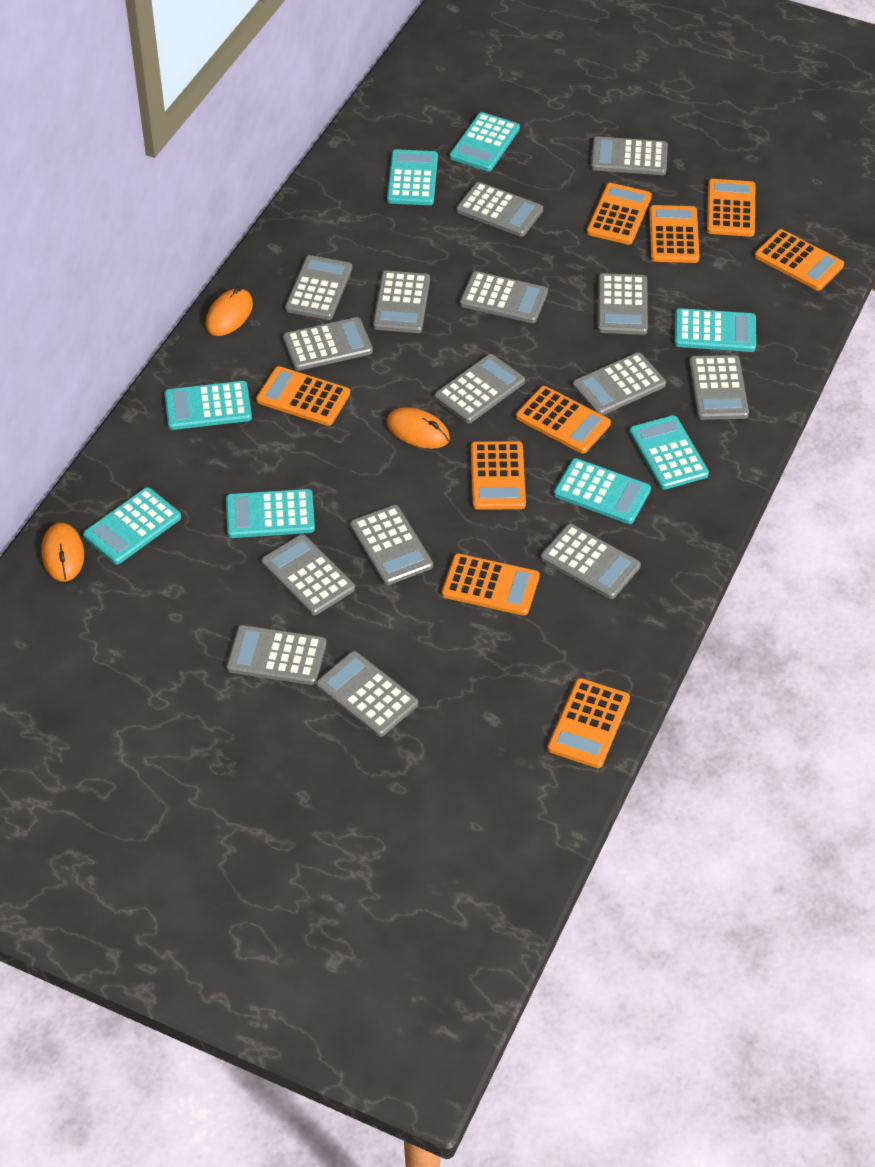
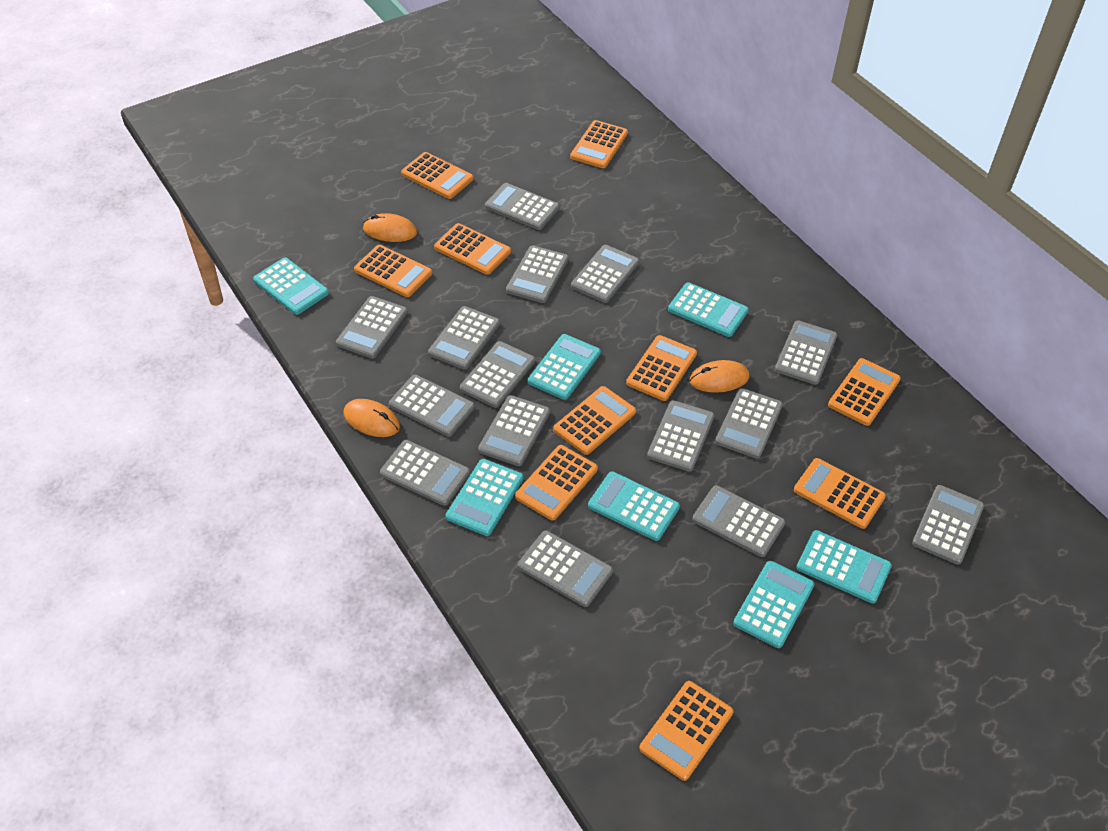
orange calculator: [256,366,350,426] [442,554,540,616] [471,441,526,510] [516,386,611,454] [547,678,630,768] [587,183,652,245] [649,205,700,263] [707,179,755,237] [755,229,844,291] = 9 -> [354,245,432,297] [401,152,474,199] [434,223,511,275] [515,445,598,521] [553,386,636,455] [570,120,628,168] [626,335,697,401] [639,681,733,781] [794,458,886,529] [828,358,901,426] = 10
turquoise calculator: [83,487,181,564] [164,381,252,430] [226,489,315,538] [387,149,438,205] [450,112,520,171] [554,458,651,524] [629,415,709,490] [674,308,756,352] = 8 -> [253,257,329,315] [446,459,524,536] [528,334,601,400] [588,471,680,541] [668,282,749,337] [733,561,814,648] [796,530,892,603] = 7

